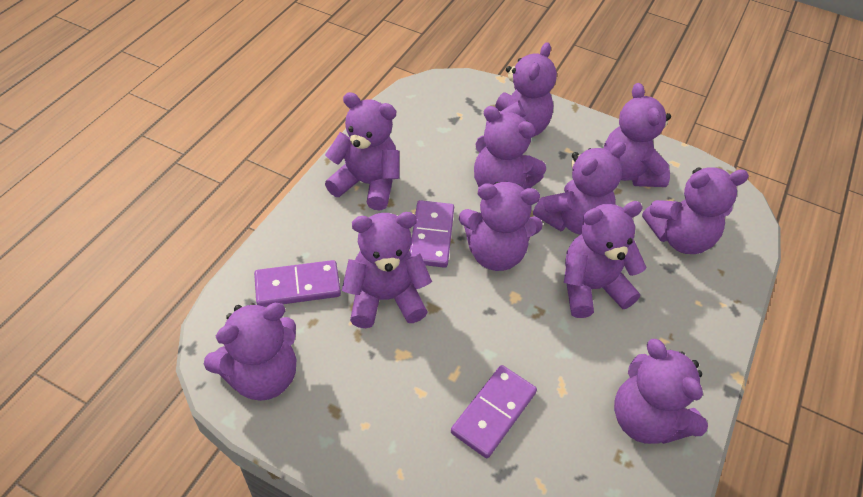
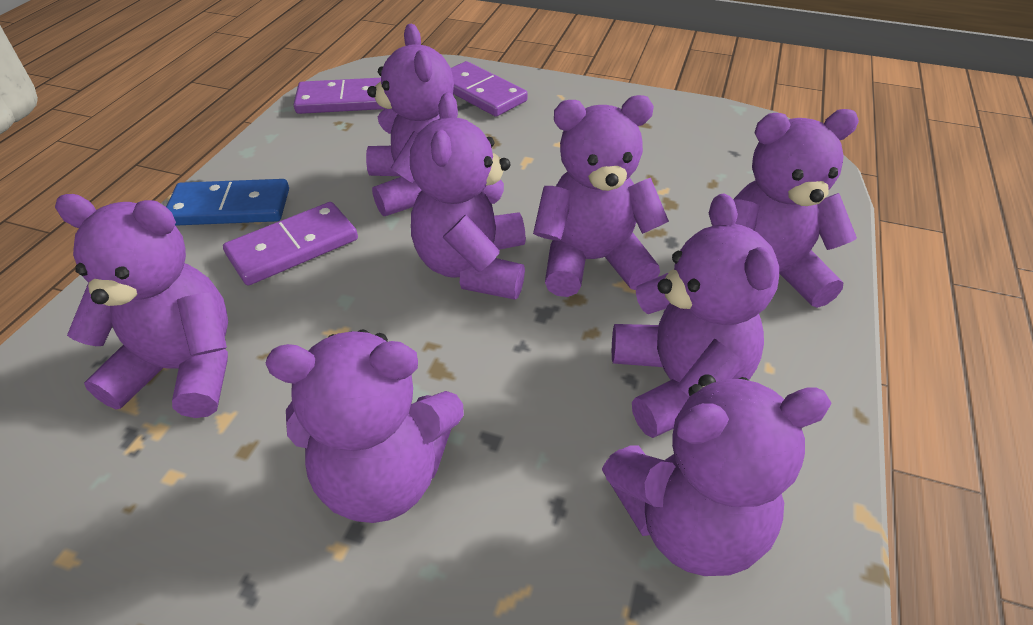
blue domino: none = 0 -> [166,179,289,226] = 1
purple teddy bear: [204,303,296,401] [325,92,399,211] [342,212,432,328] [459,182,543,271] [474,106,546,189] [486,42,557,137] [533,142,626,235] [564,201,646,318] [604,83,671,187] [614,339,708,444] [642,167,749,254] = 11 -> [55,194,228,418] [265,330,464,523] [366,24,454,216] [410,93,526,300] [533,95,669,297] [602,374,832,576] [612,194,779,438] [733,109,859,308] = 8

